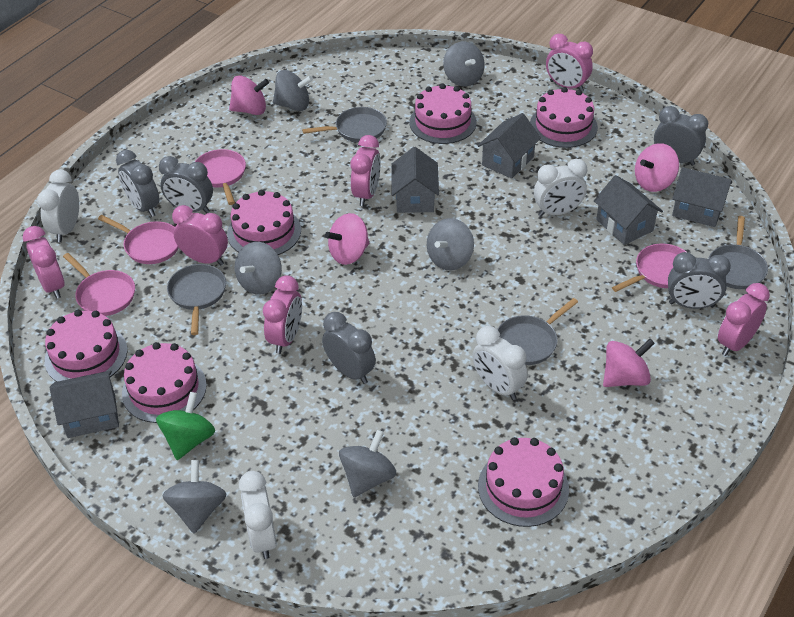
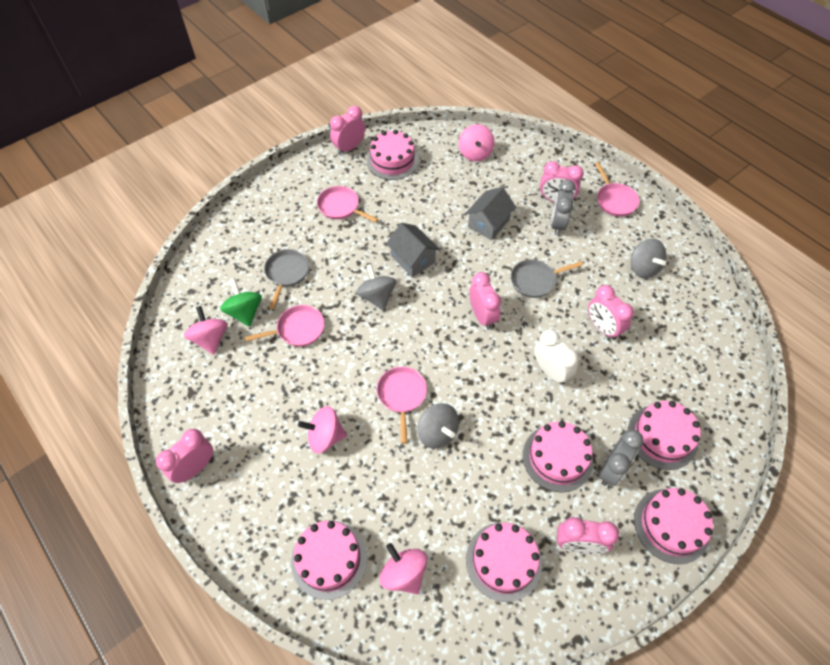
grey clock: [116,150,159,217] [159,156,213,213] [322,312,376,384] [654,106,708,166] [668,252,731,309] = 5 -> [551,180,576,236] [599,429,643,486] = 2
grey house: [49,370,119,438] [391,147,439,213] [478,113,541,179] [594,175,663,245] [672,167,732,227] = 5 -> [386,223,440,277] [465,187,516,240] = 2
grey pan: [167,264,226,335] [302,107,387,142] [497,298,578,365] [708,216,768,289] = 4 -> [264,249,309,309] [511,259,583,298] = 2
grey spinning top: [162,460,227,534] [235,242,282,295] [273,70,313,111] [339,430,396,497] [427,218,474,271] [443,42,485,87] = 6 -> [356,264,396,311] [417,403,459,449] [631,238,666,278] = 3
white clock: [37,170,79,242] [239,471,277,559] [472,326,528,400] [534,159,587,217] = 4 -> [534,330,579,385] = 1

